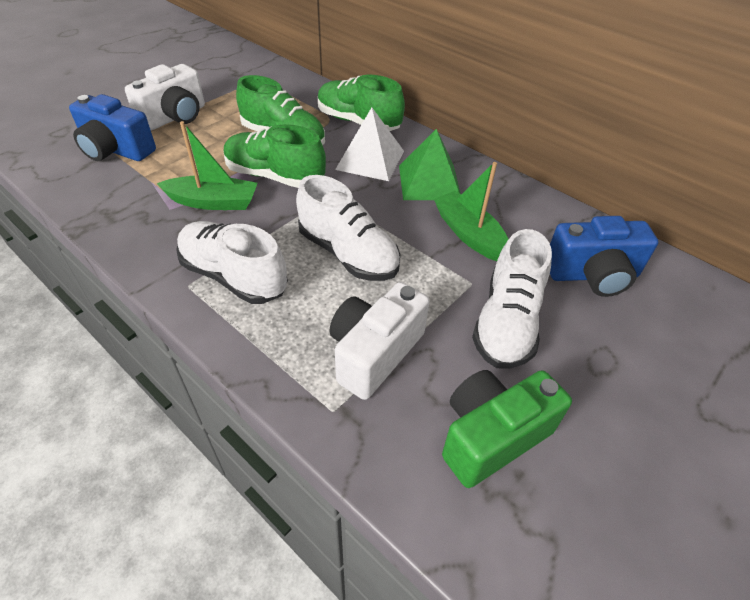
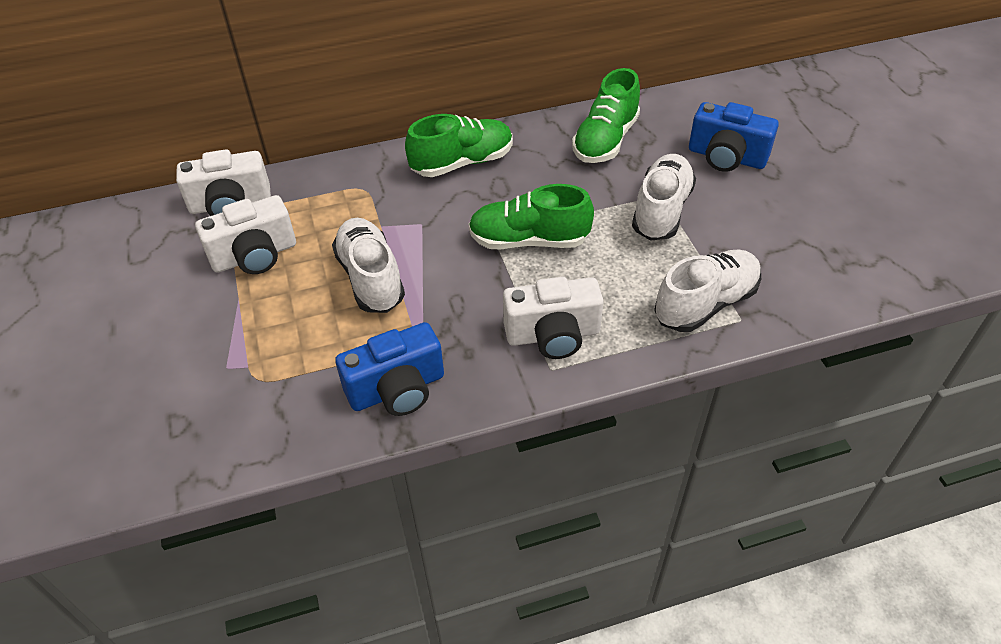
green boat: [157,121,258,210] [434,162,508,261] = 2 -> none = 0
green camera: [442,370,572,488] = 1 -> none = 0
green pyramid: [399,129,460,200] = 1 -> none = 0
white camera: [125,64,205,131] [329,282,430,400] = 2 -> [176,149,271,216] [195,195,296,274] [503,277,604,359] = 3
white pyramid: [335,107,404,181] = 1 -> none = 0

